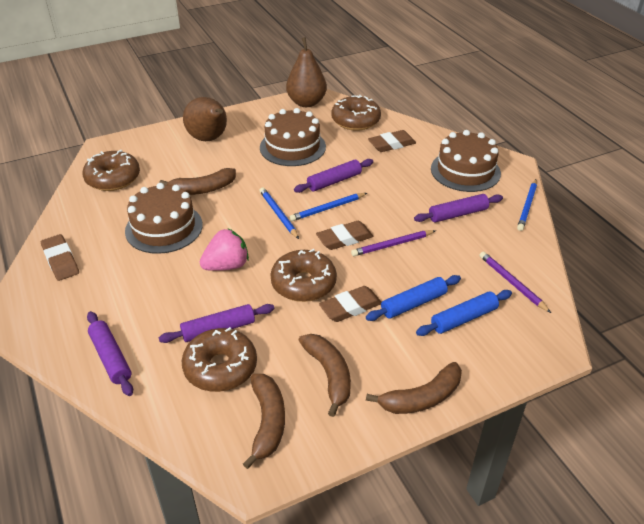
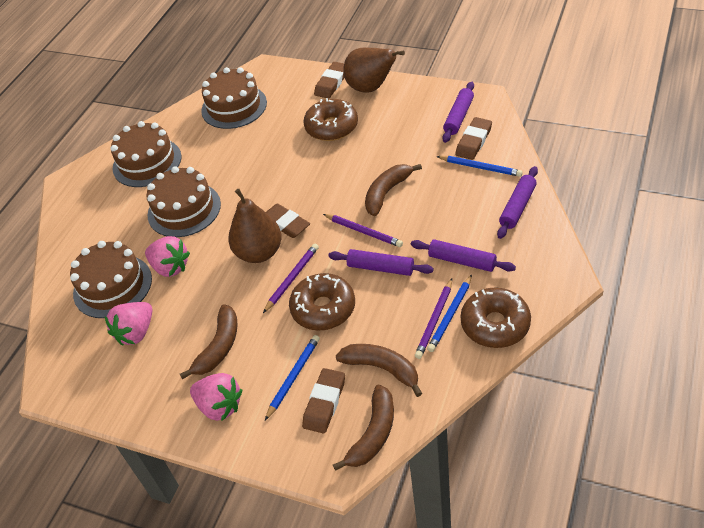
blue rolling pin: [366,275,461,321] [416,290,512,336] = 2 -> none = 0
brown cake: [125,183,203,254] [260,108,326,166] [431,130,501,192] = 3 -> [70,241,152,318] [111,121,182,187] [146,167,221,237] [201,67,267,129] = 4
brown donut: [82,150,140,191] [182,327,257,392] [270,249,337,302] [331,95,381,131] = 4 -> [289,273,355,331] [303,98,358,141] [461,287,531,348] = 3
pink strawberry: [200,229,249,271] = 1 -> [105,302,152,345] [145,236,190,277] [190,373,242,421] = 3
purple pencil: [351,230,436,256] [479,251,551,313] = 2 -> [263,244,319,313] [323,214,403,247] [415,279,452,359] = 3

